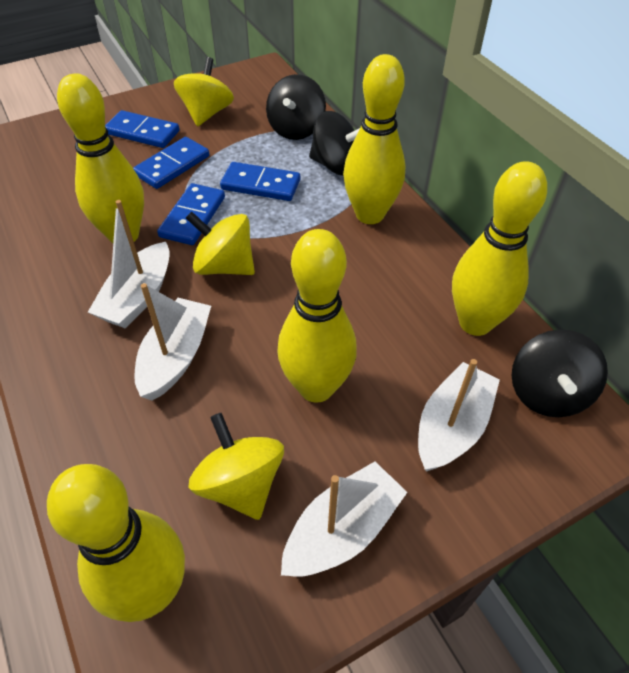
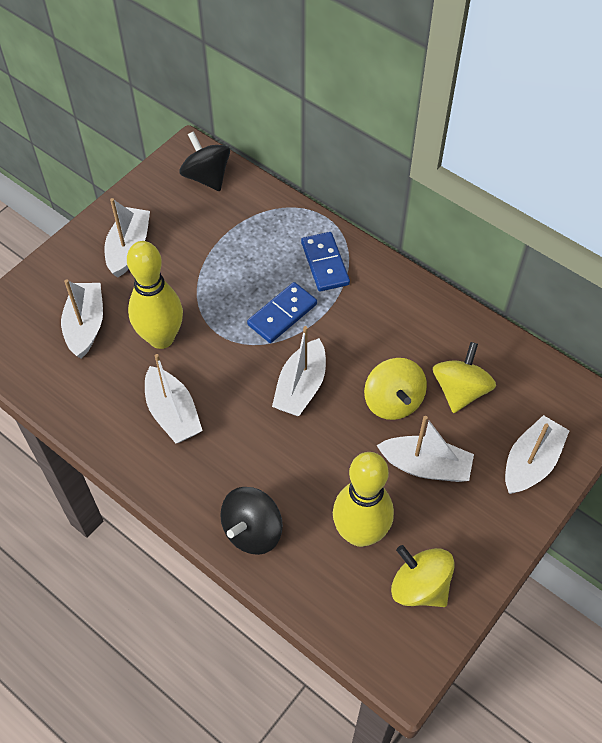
black spinning top: [266,74,326,140] [309,111,360,176] [511,330,608,417] = 3 -> [179,131,230,191] [220,487,283,555] = 2
blue domino: [105,110,180,148] [133,137,209,189] [157,183,225,245] [220,162,300,201] = 4 -> [247,282,317,343] [301,232,350,291] = 2
white boat: [88,200,170,328] [134,283,211,401] [281,461,407,577] [418,359,500,472] = 4 -> [61,279,103,359] [104,198,150,278] [145,354,203,443] [272,326,326,416] [376,416,474,482] [505,415,569,494] = 6
yellow bowling pin: [47,464,185,622] [57,73,144,243] [277,229,357,403] [343,54,406,224] [452,161,547,336] = 5 -> [127,241,183,349] [333,452,394,547] = 2

